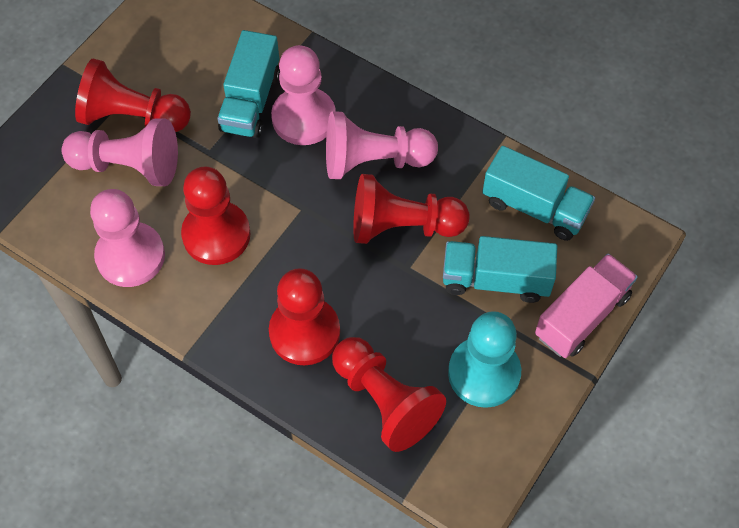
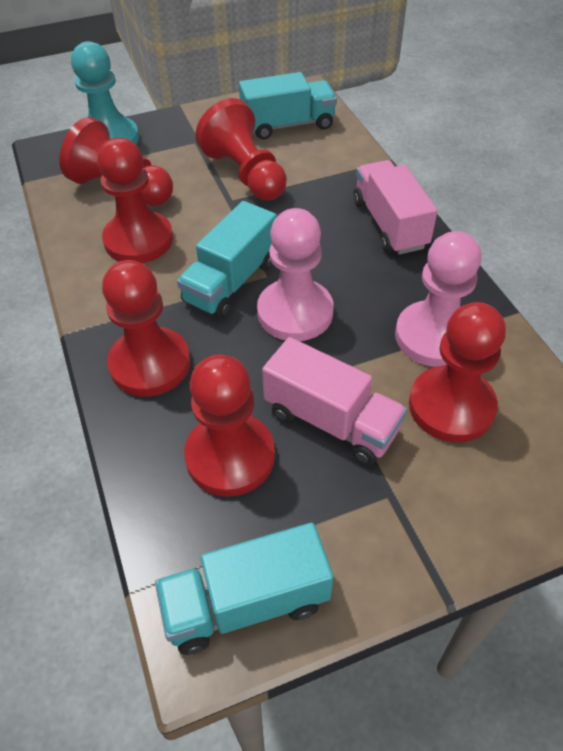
pink pawn: [62,118,178,186] [90,189,165,287] [271,45,336,145] [326,111,438,179] = 4 -> [257,208,334,341] [395,231,481,367] = 2
pink truck: [535,254,638,358] = 1 -> [262,337,407,465] [354,160,438,255] = 2
red pawn: [75,58,191,132] [181,166,251,265] [269,268,340,365] [332,337,446,452] [353,174,469,244] = 5 -> [59,117,173,206] [97,138,173,263] [102,260,190,397] [184,355,275,497] [195,98,287,200] [409,302,506,442] = 6

